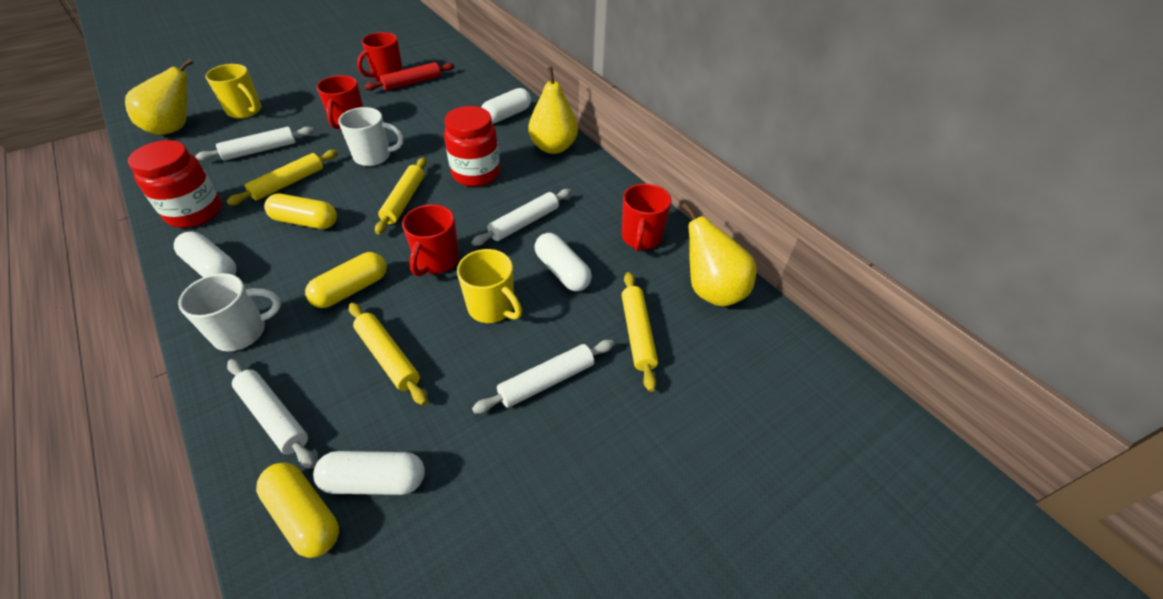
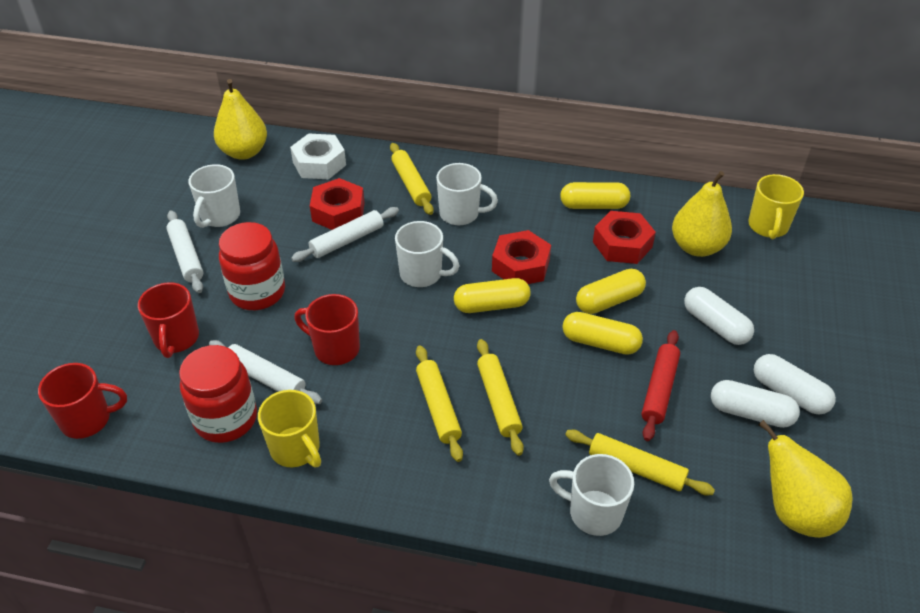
red mug: [316,75,363,130] [357,32,403,81] [402,204,459,277] [622,184,672,252] = 4 -> [38,363,127,439] [138,282,199,358] [294,294,360,365] = 3
red nut: none = 0 -> [310,178,365,230] [492,230,551,284] [593,211,656,264] = 3
white capsule: [174,232,236,277] [313,451,425,495] [481,88,531,124] [535,233,592,291] = 4 -> [684,287,754,345] [711,380,800,428] [754,354,836,415] = 3
white mug: [178,273,281,351] [338,107,403,166] = 2 -> [188,164,240,228] [395,221,460,287] [436,163,498,225] [549,454,634,536] = 4
white nut: none = 0 -> [290,133,346,179] = 1
white rolling pin: [195,127,314,161] [227,359,316,469] [472,189,571,246] [472,340,614,414] = 4 -> [166,210,204,293] [209,340,322,404] [291,207,399,262] = 3
yellow capsule: [256,462,339,558] [264,194,337,229] [305,252,387,308] = 3 -> [454,278,531,313] [560,182,630,209] [562,312,643,355] [576,269,646,314] = 4

